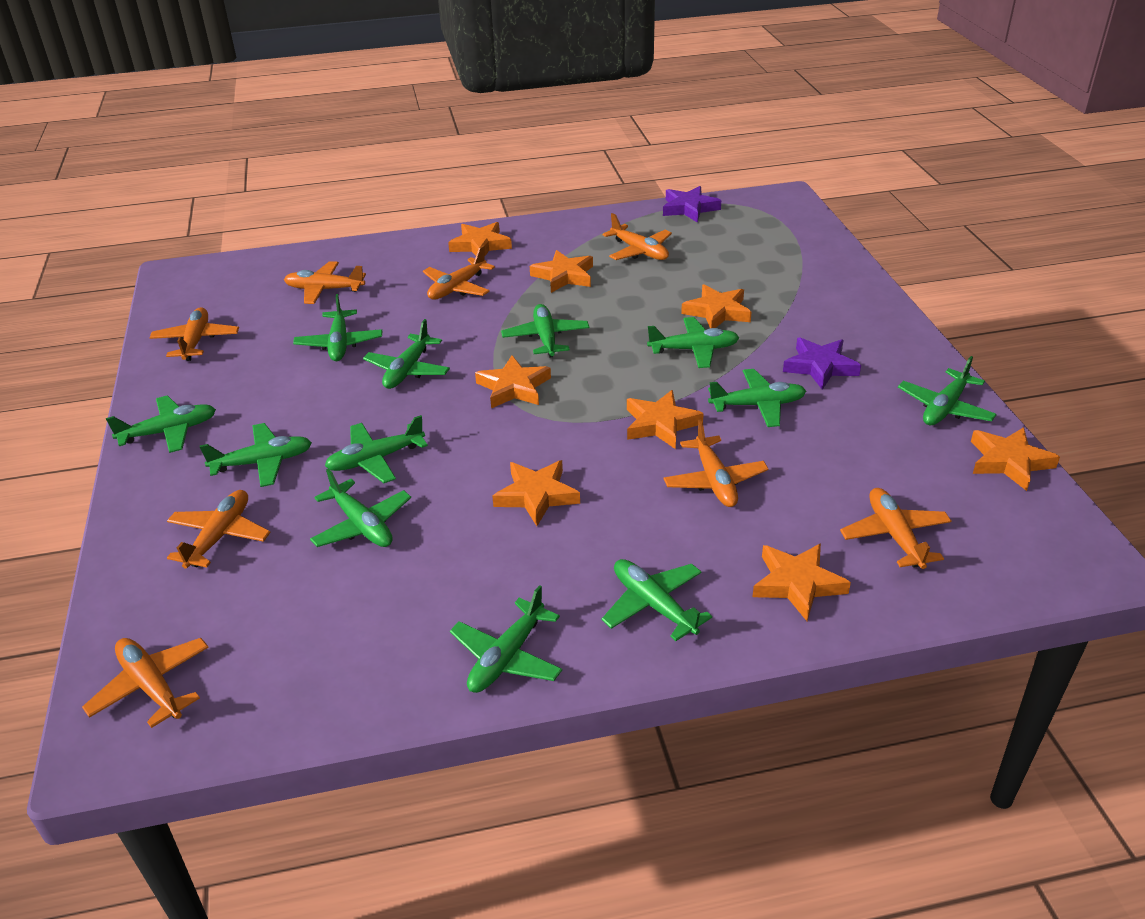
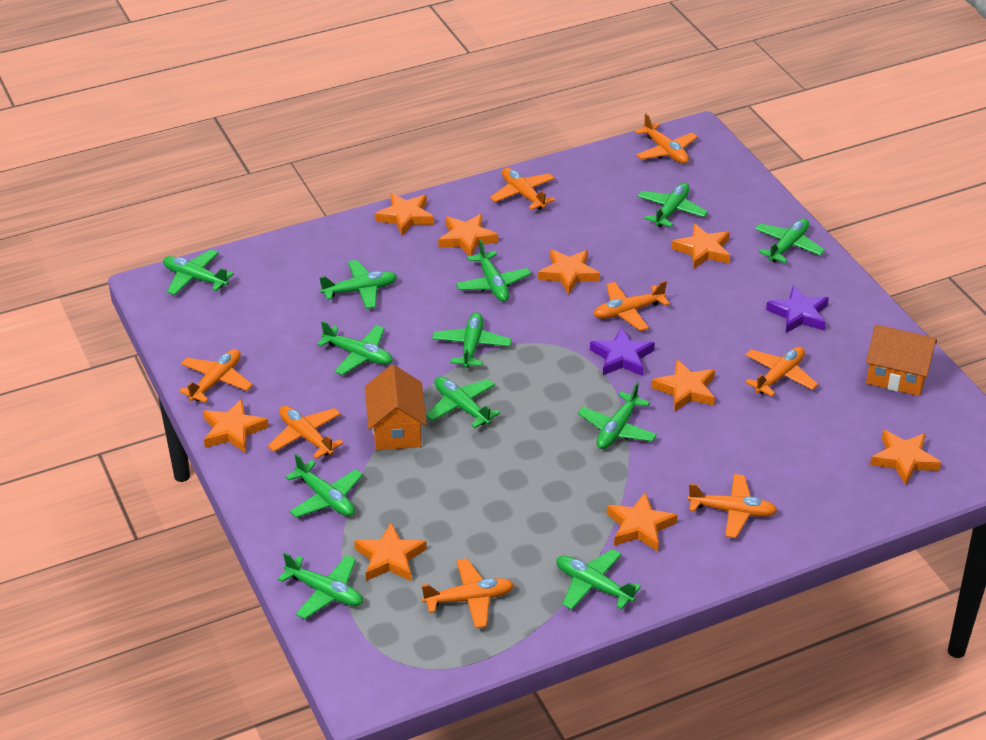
orange house: none = 0 -> [365,364,427,450] [866,325,937,396] = 2
orange star: [448,222,512,256] [475,355,551,408] [492,460,580,526] [530,250,593,293] [627,390,704,449] [681,285,752,328] [752,543,851,621] [971,427,1060,491] = 8 -> [203,399,269,453] [354,522,427,581] [375,193,434,236] [438,214,498,256] [538,249,600,295] [607,492,677,551] [651,360,715,411] [671,223,730,269] [870,430,941,485] = 9

